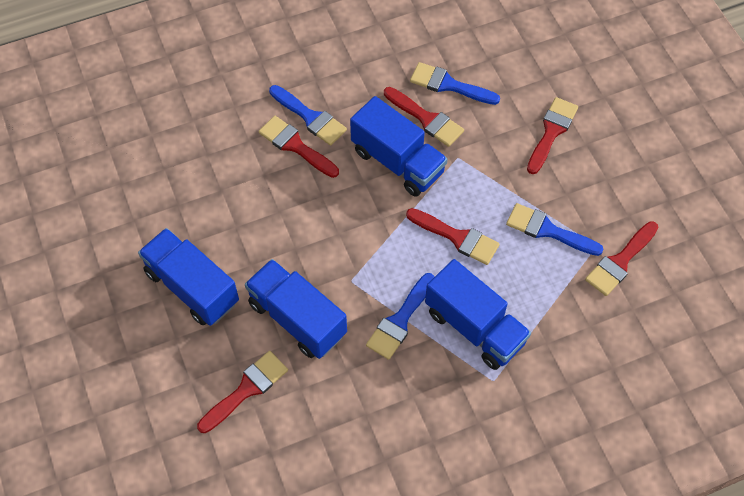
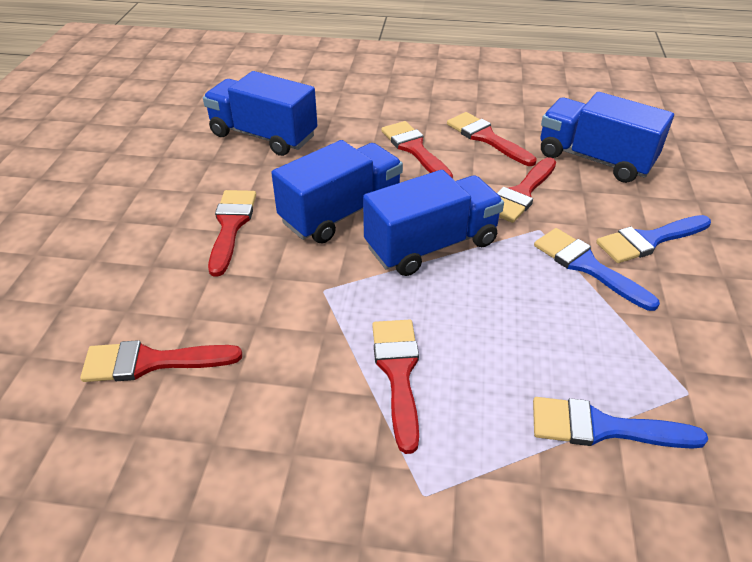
blue brush: [269,85,347,145] [366,273,434,360] [410,62,500,105] [506,203,604,256] = 4 -> [533,397,708,449] [534,228,660,311] [596,215,711,263] = 3

